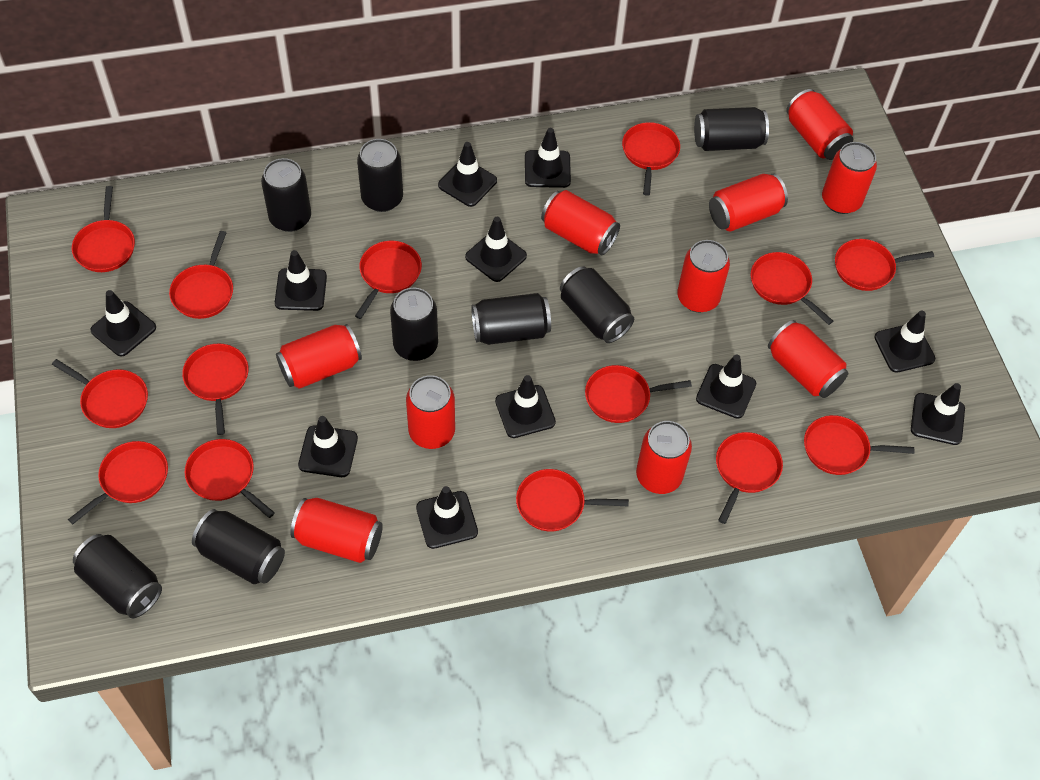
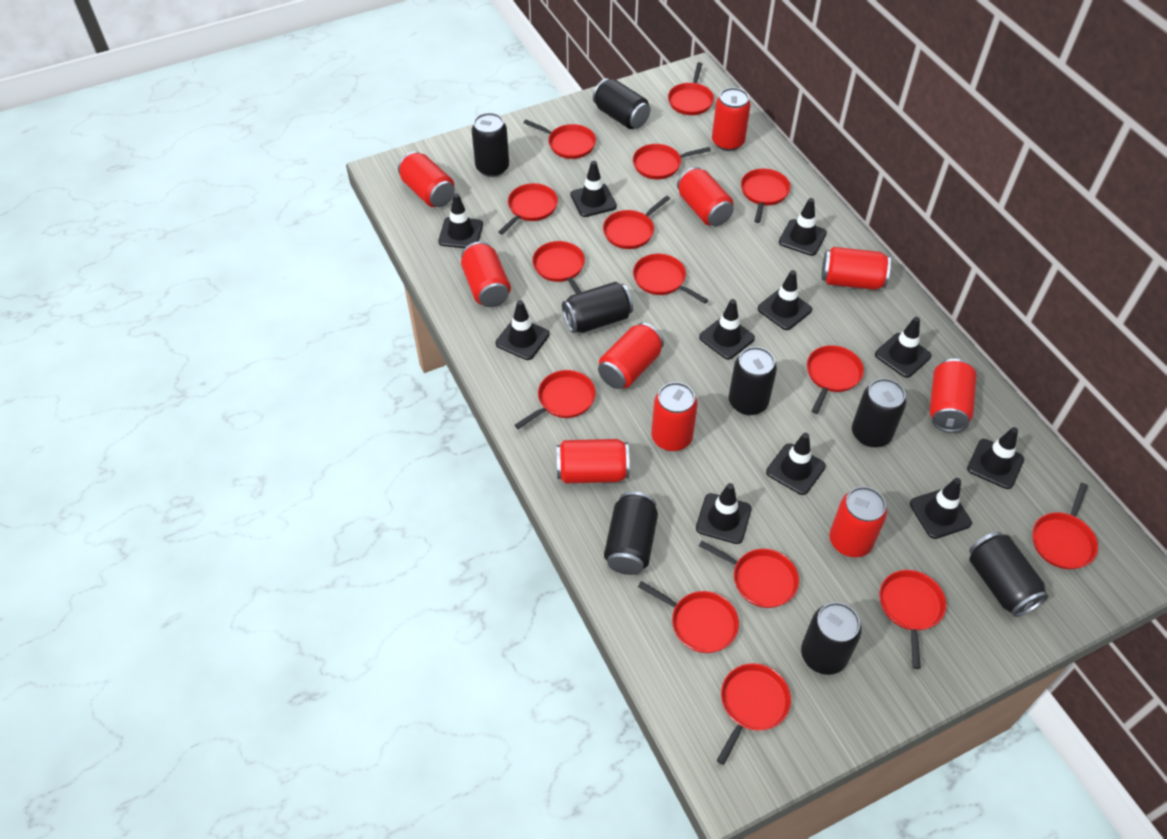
red pan: [52,359,148,428] [68,441,168,524] [72,186,135,272] [169,231,233,319] [182,343,249,435] [185,439,275,518] [355,241,422,319] [516,469,629,532] [585,365,692,423] [622,122,680,196] [716,432,783,524] [751,252,833,325] [804,415,915,475] [835,239,934,291] = 14 -> [498,183,558,235] [514,370,596,429] [523,119,596,159] [532,241,585,294] [603,196,670,249] [633,144,711,179] [633,254,708,304] [638,581,739,653] [668,62,714,115] [699,541,799,608] [716,663,791,765] [741,169,791,223] [807,345,864,414] [879,570,946,669] [1033,483,1098,569] = 15

